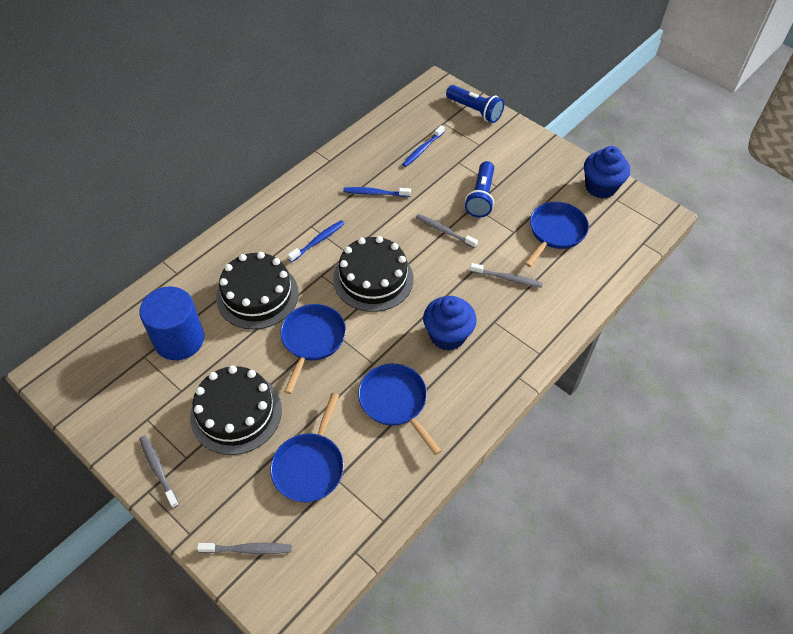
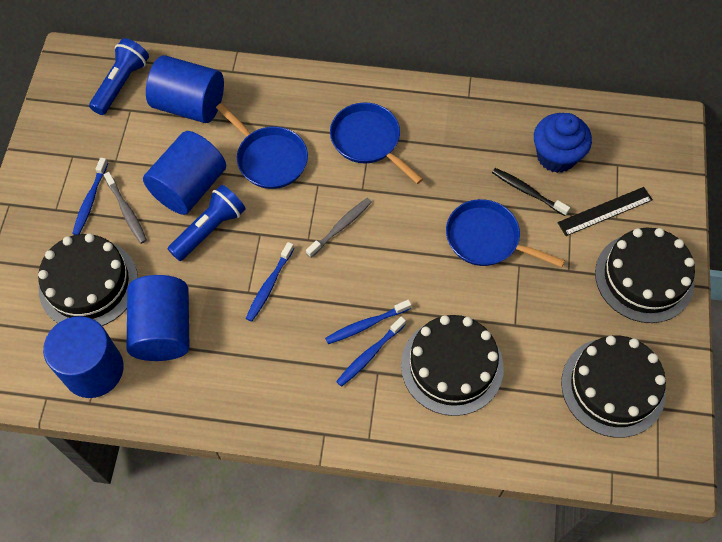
black cake: [190,366,282,455] [216,252,299,330] [333,236,413,312] = 3 -> [38,234,138,326] [401,315,504,416] [561,336,666,438] [595,228,695,323] = 4
black ruler: none = 0 -> [557,187,653,236] = 1
black toothbrush: none = 0 -> [492,168,570,216] = 1
blue cupcake: [423,296,477,351] [584,146,630,199] = 2 -> [534,113,592,173] = 1
blue cylinder: [139,287,204,360] = 1 -> [43,316,124,398] [126,275,190,361] [143,131,226,215] [146,55,224,123] = 4
blue pan: [270,393,344,502] [280,304,346,394] [358,364,442,455] [525,202,589,267] = 4 -> [216,103,308,189] [330,103,423,184] [446,199,565,267] = 3
blue toothbrush: [288,220,345,262] [343,187,411,197] [402,125,445,167] = 3 -> [72,158,108,235] [246,242,294,322] [325,300,411,344] [336,317,406,387] = 4
grey toothbrush: [139,435,179,508] [197,543,292,554] [415,214,478,248] [470,263,543,288] = 4 -> [104,172,147,244] [306,198,372,258] = 2

